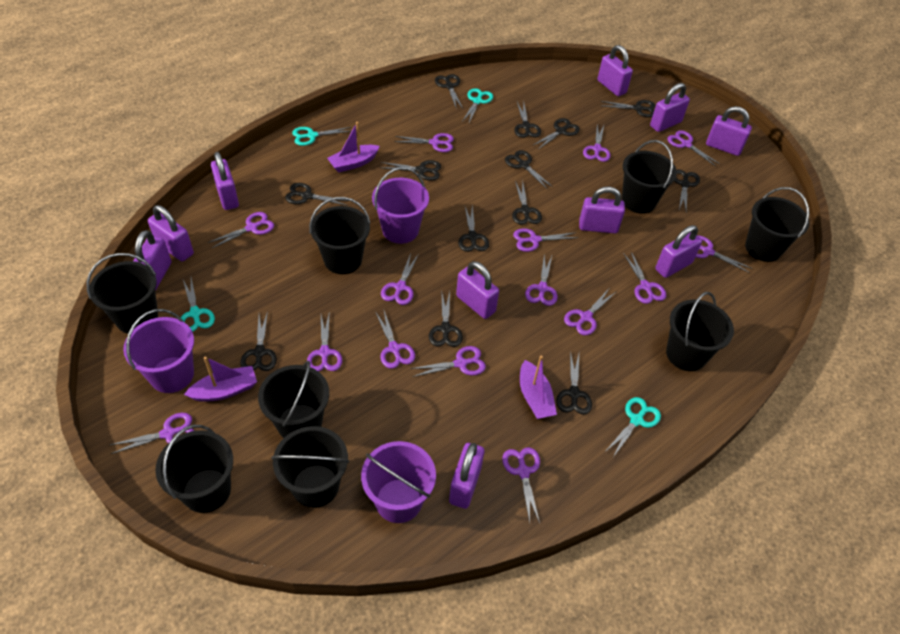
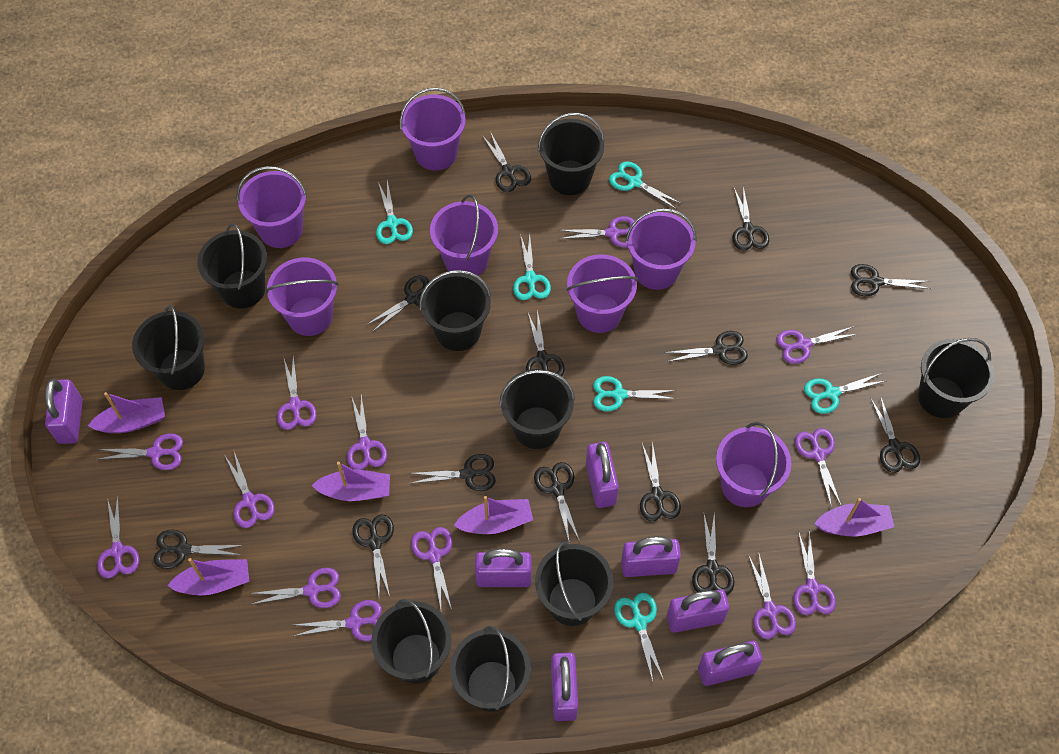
black bucket: [87,253,158,334] [155,425,233,513] [258,361,329,438] [271,426,349,508] [309,197,370,274] [622,140,677,214] [666,292,734,371] [745,187,809,262] = 8 -> [132,305,205,390] [197,223,267,308] [371,599,452,684] [419,270,491,351] [450,626,531,712] [499,369,575,449] [535,542,613,626] [538,113,605,195] [918,338,994,418] = 9
purple boat: [184,357,257,402] [327,122,380,173] [520,355,557,419] = 3 -> [88,392,165,433] [167,558,250,595] [312,462,390,501] [454,496,533,534] [814,498,894,536] = 5
purple bucket: [123,309,194,393] [361,441,436,523] [372,167,429,244] = 3 -> [237,166,307,248] [266,257,338,336] [400,88,466,171] [430,194,498,276] [566,254,638,333] [625,208,697,290] [716,422,791,507] = 7
purple padlock: [133,230,171,291] [148,205,194,261] [211,152,239,210] [449,443,484,509] [456,261,499,319] [579,186,625,233] [597,45,633,96] [650,83,690,132] [655,225,702,278] [706,106,752,156] = 10 -> [45,379,83,444] [475,548,532,587] [551,653,578,721] [586,442,619,508] [621,537,681,577] [667,590,729,633] [698,641,763,686] = 7
purple scissors: [110,413,194,454] [208,212,274,249] [307,311,342,372] [375,311,415,369] [381,253,419,305] [394,133,454,152] [410,346,486,377] [502,447,540,523] [513,228,579,252] [525,254,558,306] [564,289,616,335] [583,124,611,162] [623,252,666,304] [667,130,720,166] [696,235,752,273] = 15 -> [96,433,183,470] [97,495,139,578] [225,452,275,528] [250,568,341,608] [277,355,317,430] [294,600,382,641] [347,394,387,470] [411,527,453,609] [559,216,635,248] [748,554,796,639] [776,326,858,364] [794,531,836,615] [795,428,841,508] = 13
turquoise scissors: [181,278,215,332] [292,127,351,146] [462,88,493,125] [605,397,661,459] = 4 -> [376,180,413,244] [513,234,551,300] [593,376,676,412] [609,161,682,209] [614,593,664,681] [804,373,885,414] = 6

